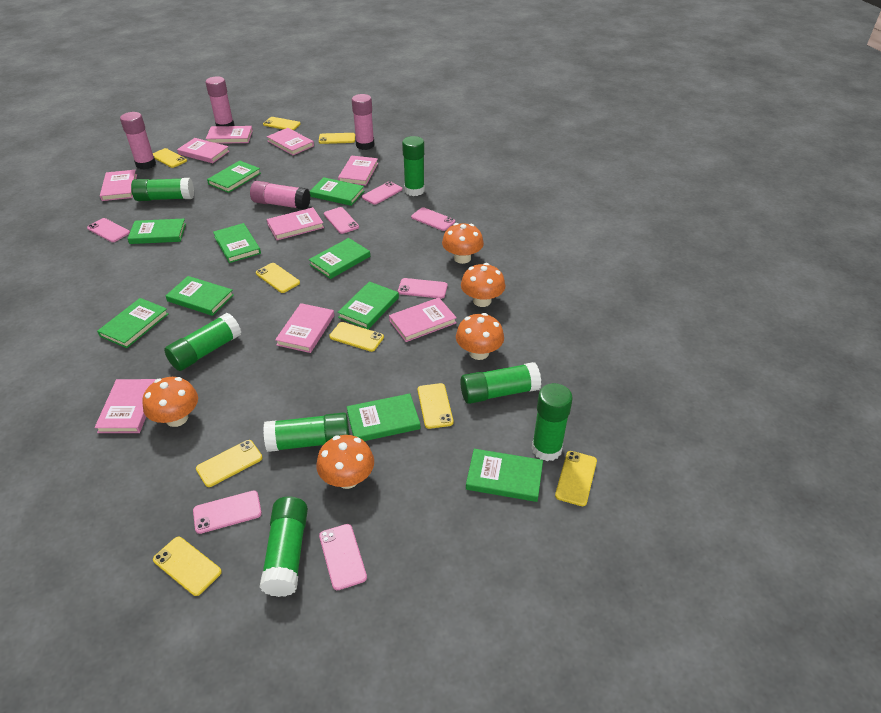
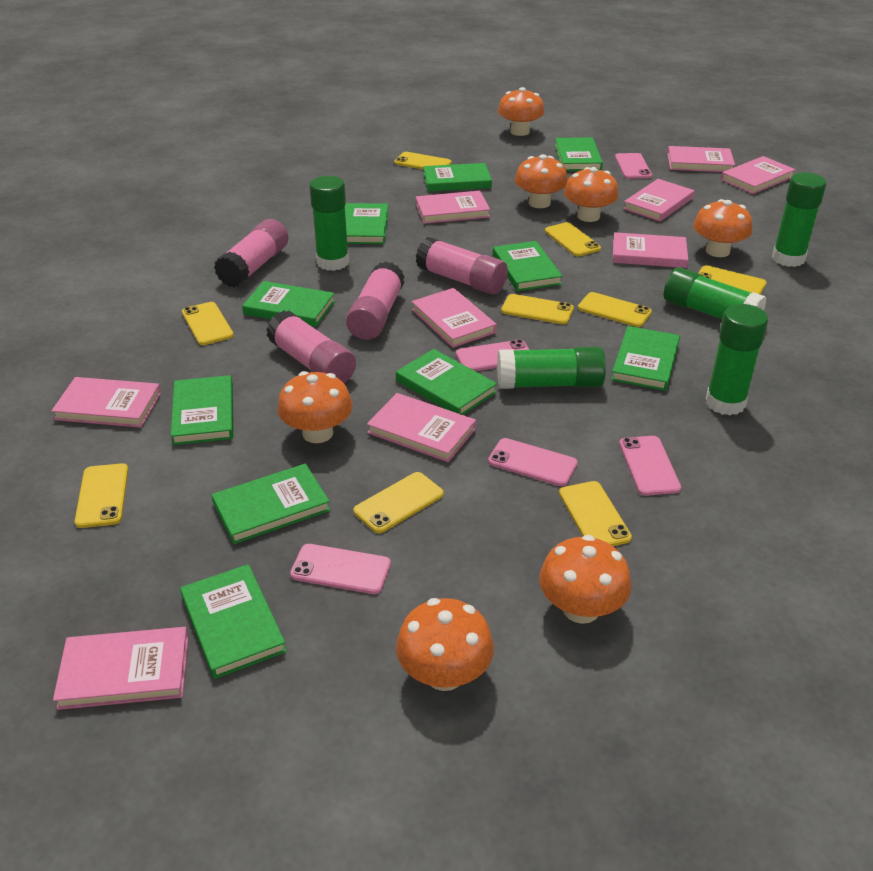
green glue stick: [131,178,194,201] [164,313,241,371] [260,497,308,597] [263,412,349,452] [402,136,425,196] [460,362,541,404] [532,383,573,461] = 7 -> [309,176,349,271] [497,347,606,389] [664,267,766,319] [706,304,768,415] [772,172,827,267] = 5
orange mushroom: [142,377,198,427] [317,435,374,489] [442,223,484,264] [456,313,504,360] [461,263,505,307] = 5 -> [278,371,353,443] [396,598,494,691] [498,87,544,136] [515,154,568,208] [539,535,631,624] [564,167,619,222] [693,199,752,257] = 7
pink phone: [87,218,130,242] [193,491,262,534] [319,524,367,590] [324,207,359,234] [362,181,402,205] [398,278,447,299] [411,207,455,231] = 7 -> [290,544,391,594] [456,339,529,371] [488,438,578,486] [615,153,652,179] [619,436,681,496] = 5

